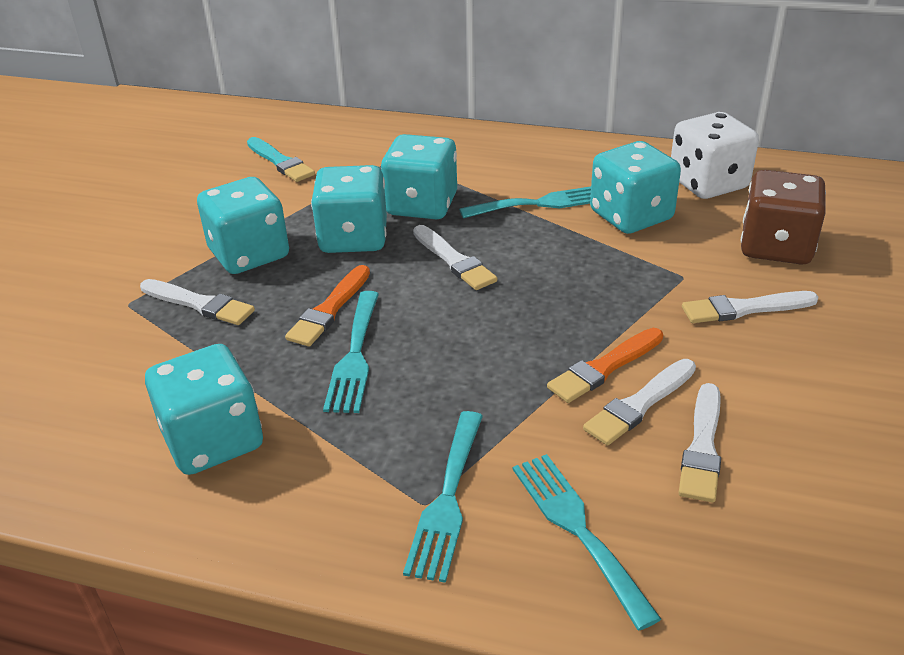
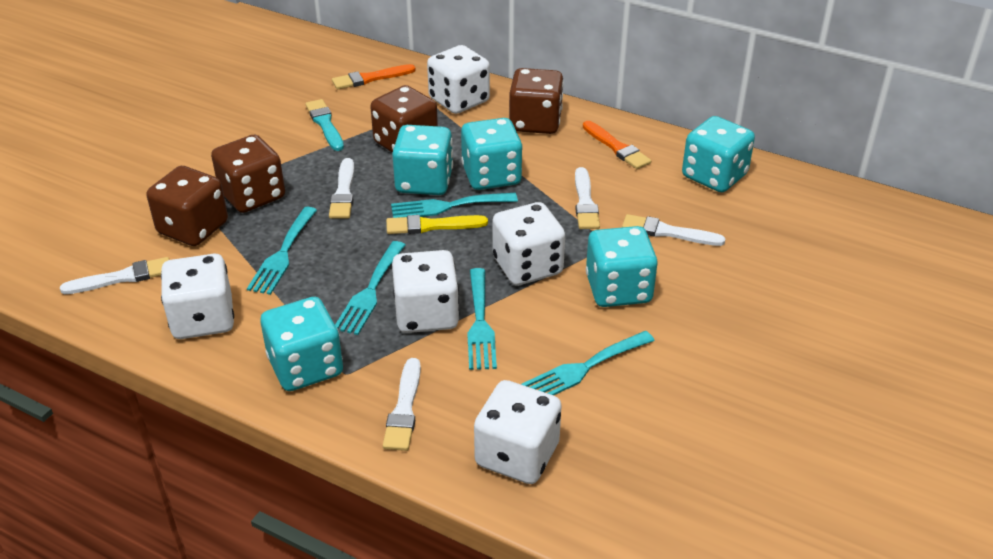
brown dice: [741,170,826,265] = 1 -> [147,166,228,246] [211,135,285,213] [370,85,438,153] [509,68,564,134] = 4
turquoise fork: [323,291,379,413] [403,411,483,583] [459,186,591,218] [513,454,661,630] = 4 -> [247,207,317,295] [335,241,405,335] [391,193,518,218] [467,268,497,370] [521,331,655,395] = 5
white dice: [671,112,759,199] = 1 -> [161,254,234,339] [392,250,459,333] [427,45,490,114] [474,380,562,484] [492,202,565,286] = 5
yellow brush: none = 0 -> [386,215,488,234] = 1

